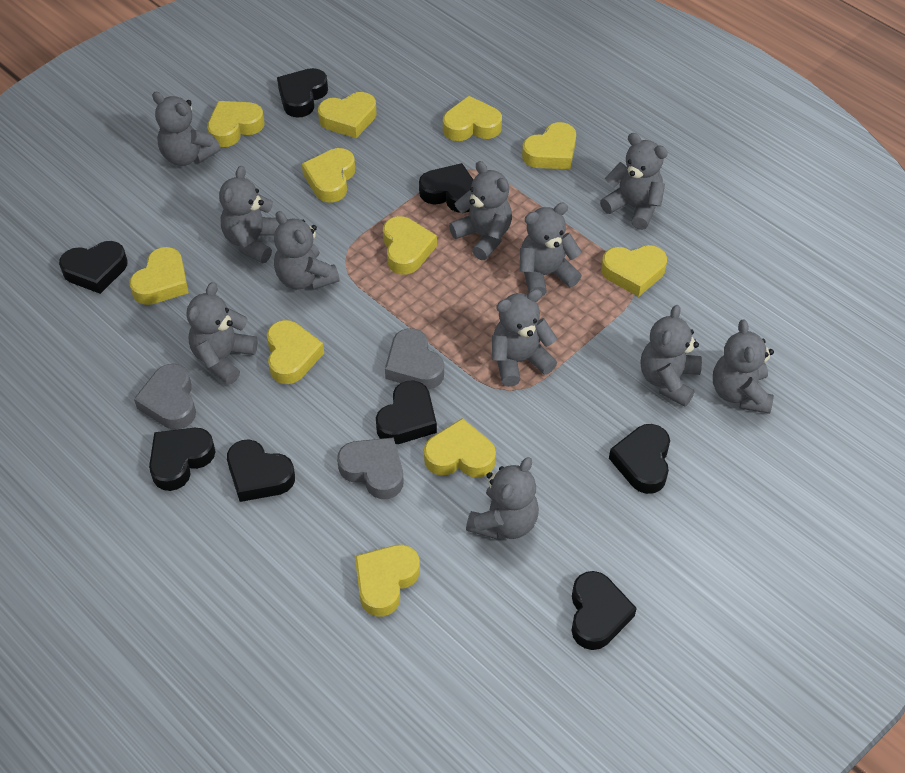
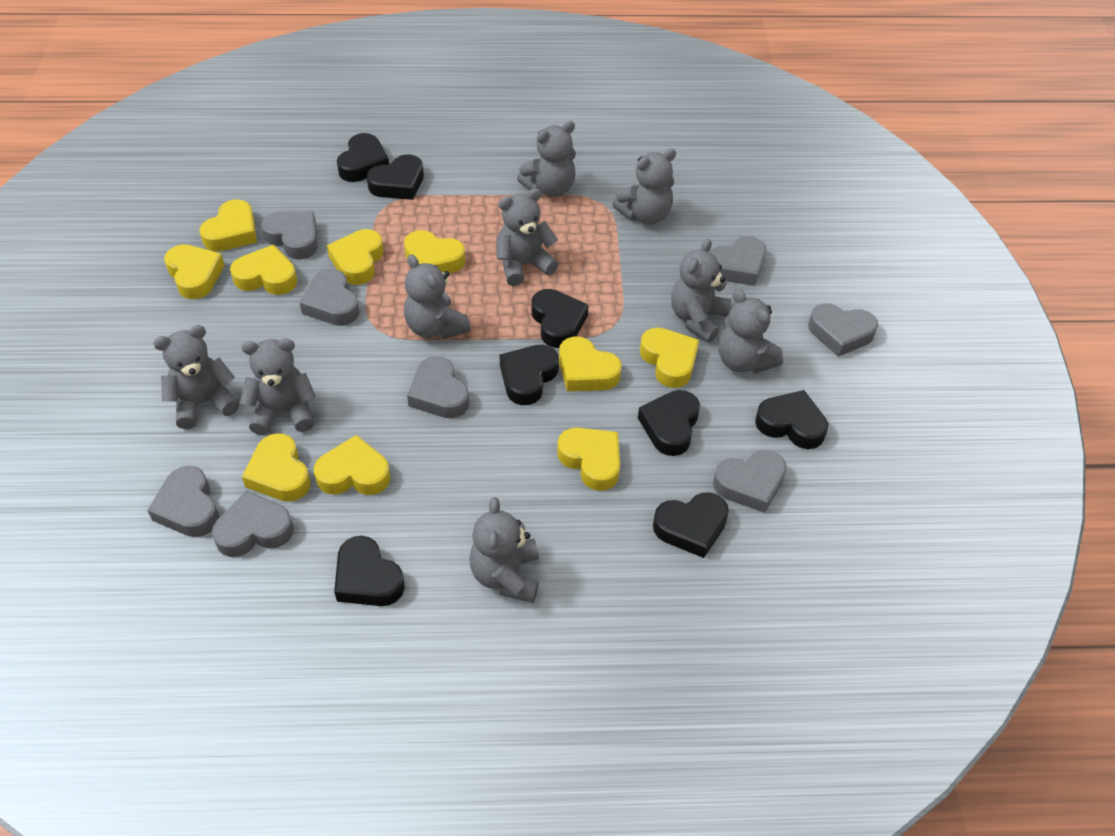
grey heart: [134,364,196,430] [337,437,403,499] [385,328,444,390] = 3 -> [147,466,219,537] [212,491,294,557] [261,211,318,260] [299,269,360,326] [407,356,469,418] [710,236,766,286] [713,450,787,513] [808,303,878,357] = 8
grey teddy bear: [152,92,221,166] [187,282,258,385] [219,166,279,263] [274,211,340,290] [449,161,512,260] [466,457,539,539] [492,289,557,387] [520,203,582,296] [600,133,668,230] [641,305,702,407] [713,320,774,414] = 11 -> [153,325,239,429] [240,338,316,435] [404,254,471,339] [469,497,539,603] [496,188,559,286] [517,121,576,197] [612,148,676,225] [671,239,731,342] [718,289,783,374] = 9
yellow heart: [130,247,189,305] [207,101,264,147] [267,320,324,384] [302,148,355,202] [318,92,377,138] [355,545,420,617] [383,216,437,274] [424,418,496,478] [443,96,502,141] [522,122,576,169] [601,245,667,297] = 11 -> [164,245,225,299] [199,199,257,251] [230,245,297,295] [242,433,311,502] [314,435,391,495] [327,229,384,285] [404,230,466,273] [557,428,620,491] [559,336,622,392] [640,328,699,388] = 10

